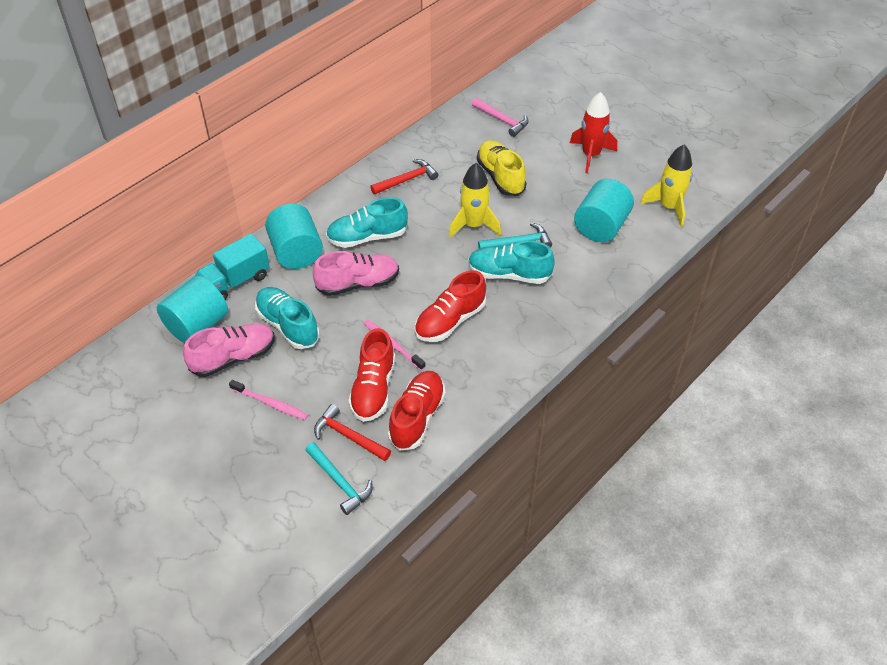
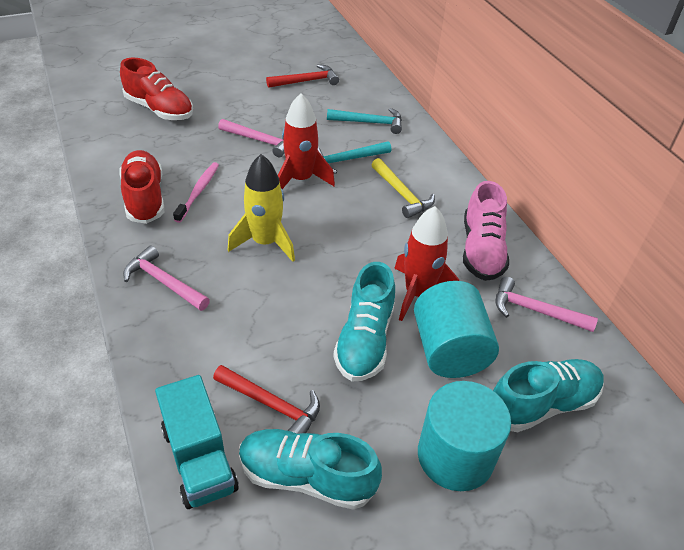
pink hammer: [472,98,529,137] = 1 -> [123,245,210,311] [218,119,284,157] [496,277,598,332] = 3
pink shoe: [183,323,275,377] [313,251,399,296] = 2 -> [463,181,509,281] = 1
pink toothbrush: [229,380,308,420] [363,319,426,370] = 2 -> [173,162,219,223] = 1
red rocket: [570,92,617,173] = 1 -> [278,93,335,189] [394,206,459,321] = 2
red shoe: [348,328,395,422] [388,371,445,451] [415,270,486,342] = 3 -> [119,150,164,224] [120,57,193,120] = 2
turquoise cylinder: [157,275,228,343] [265,203,323,269] [574,179,634,242] = 3 -> [414,281,499,378] [418,381,511,491] = 2
yellow hammer: none = 0 -> [372,158,435,218] = 1
yellow rocket: [449,163,501,238] [640,144,693,227] = 2 -> [228,154,295,262] = 1
yellow shoe: [477,140,527,196] = 1 -> none = 0

